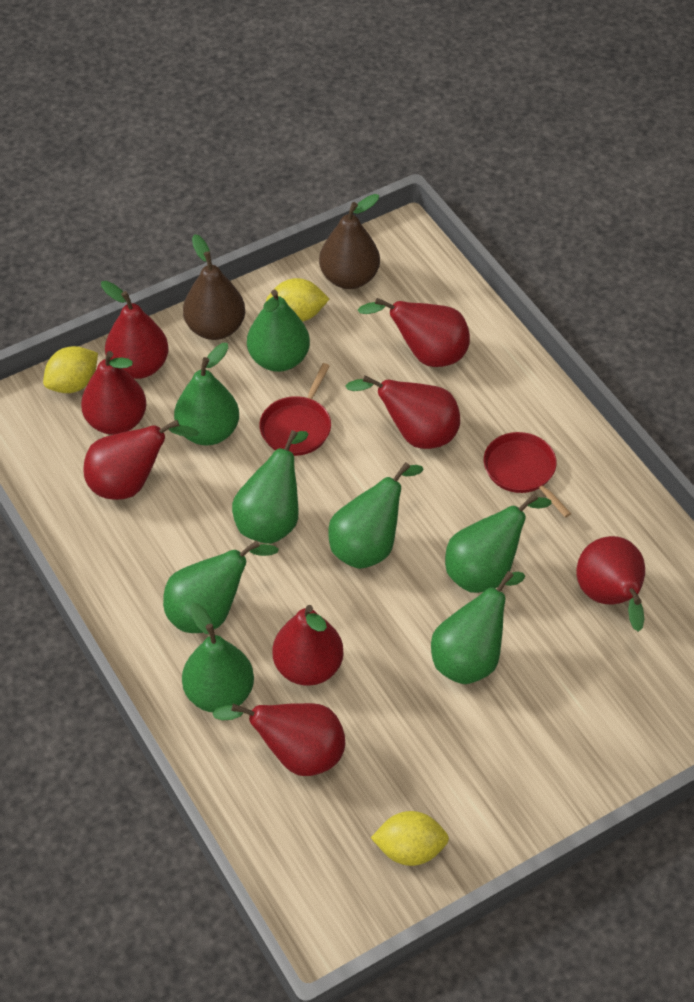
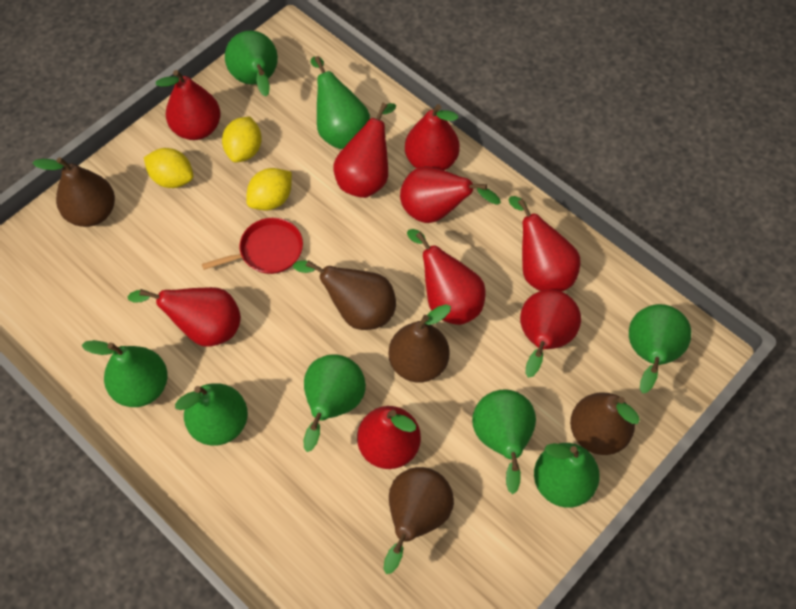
brown pear: [183,234,245,340] [319,194,380,289] = 2 -> [33,157,115,227] [293,260,396,330] [383,467,454,574] [388,304,451,383] [570,392,640,455] = 5
red pan: [259,363,331,456] [484,432,571,518] = 2 -> [202,218,303,274] = 1
red pear: [81,351,146,435] [83,420,199,500] [101,281,169,379] [212,703,345,776] [272,605,344,686] [346,375,460,449] [358,298,470,367] [577,536,645,632] = 8 -> [127,287,241,346] [156,70,221,140] [334,103,396,198] [357,406,421,469] [400,166,501,223] [405,104,460,170] [407,229,486,325] [508,196,581,292] [520,289,581,378] = 9

